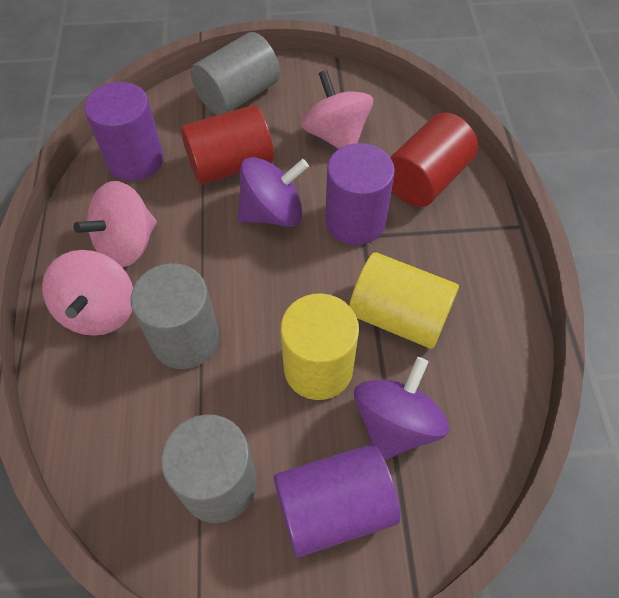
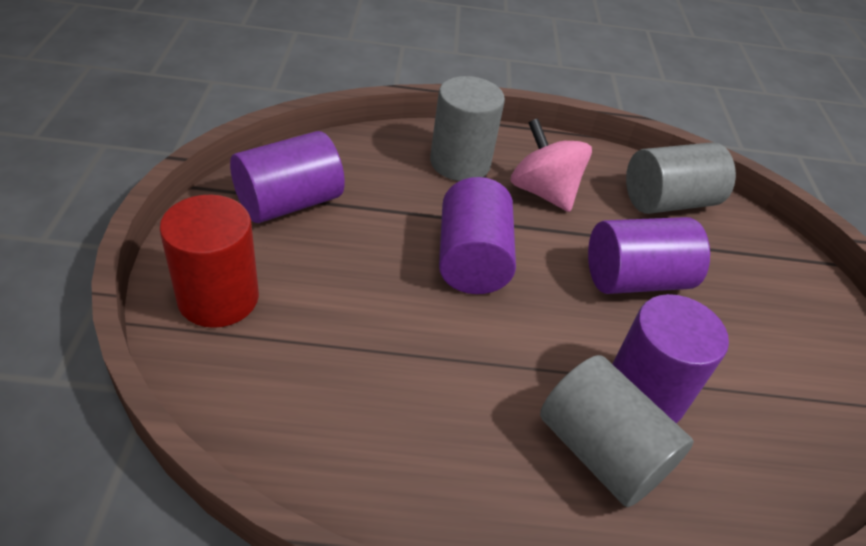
pink spinning top: [42,250,133,336] [74,181,157,267] [301,70,373,149] = 3 -> [511,118,592,212] = 1
purple cylinder: [85,82,164,181] [274,444,401,557] [325,143,395,245] = 3 -> [230,131,345,223] [439,177,516,294] [588,217,710,294] [613,294,729,423] = 4
purple spinning top: [237,157,309,227] [354,357,449,460] = 2 -> none = 0
red cylinder: [181,105,274,185] [390,112,478,207] = 2 -> [159,195,259,328] = 1
yellow cylinder: [280,294,359,400] [349,252,459,349] = 2 -> none = 0

